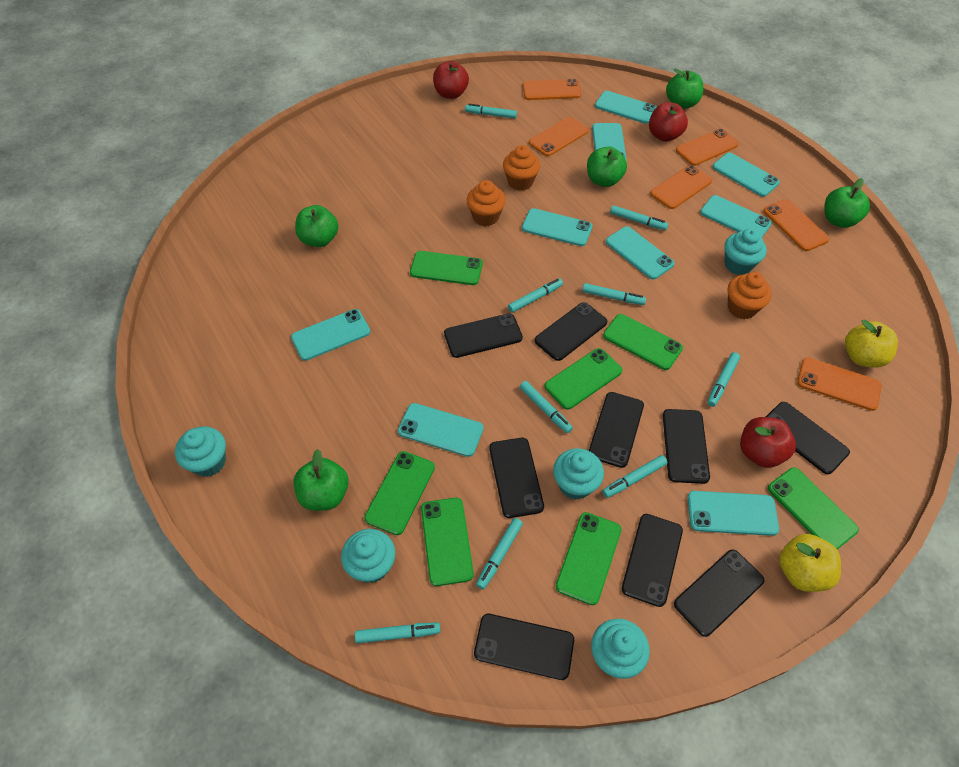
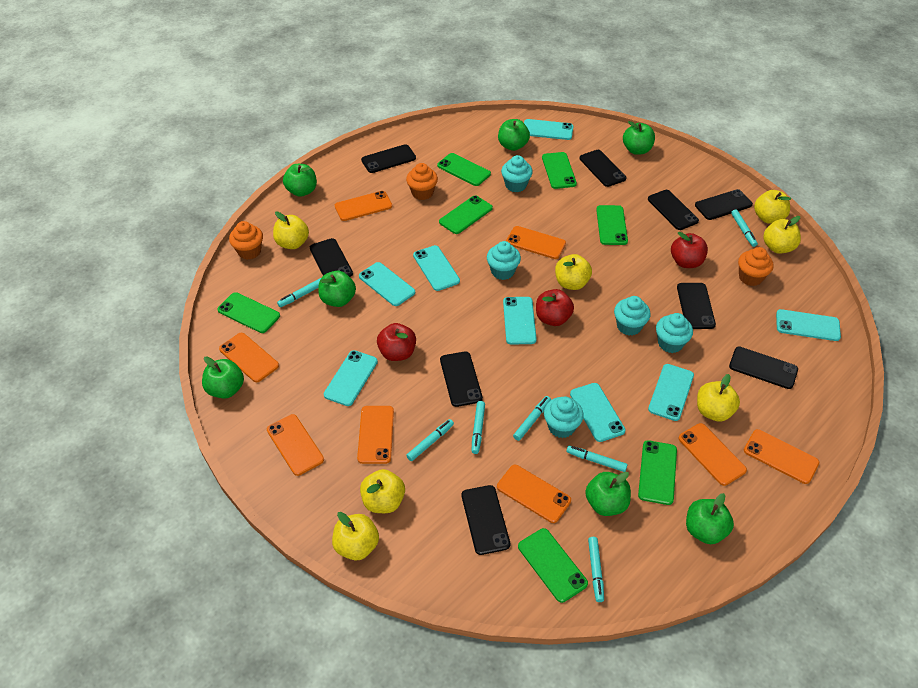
green apple: [293,449,349,511] [295,205,339,247] [587,147,627,187] [666,68,704,109] [824,178,870,228] = 5 -> [202,356,244,399] [283,164,317,197] [318,271,356,307] [498,119,530,151] [585,472,631,516] [623,121,655,155] [686,493,734,544] = 7
orange phone: [523,79,581,100] [529,117,589,156] [650,165,713,209] [676,129,739,166] [763,199,829,251] [797,357,882,411] = 6 -> [219,333,279,382] [267,414,324,476] [335,191,392,221] [357,406,394,464] [497,465,571,523] [506,226,566,259] [678,423,747,486] [744,429,819,484] = 8
turquoise marker: [355,622,440,643] [465,104,517,118] [476,518,523,589] [508,278,563,313] [520,381,573,433] [582,283,646,305] [602,455,667,498] [610,205,668,230] [707,352,740,407] = 9 -> [277,278,321,307] [406,419,454,461] [472,401,485,454] [513,396,551,441] [566,445,628,472] [588,537,604,602] [731,209,758,247] = 7
turquoise phone: [291,309,371,361] [398,403,484,457] [522,208,592,246] [592,123,627,160] [595,91,656,124] [606,226,674,279] [687,491,779,536] [700,195,772,238] [712,153,780,197] = 9 -> [324,350,378,406] [359,262,415,306] [413,245,460,291] [503,297,537,345] [524,119,574,140] [570,383,626,442] [648,364,694,421] [776,309,841,341] = 8
yellow apple: [779,534,841,592] [845,320,898,368] = 2 -> [273,211,309,249] [332,512,379,561] [360,469,405,513] [555,254,592,290] [697,374,740,422] [754,190,791,223] [763,216,801,254] = 7

